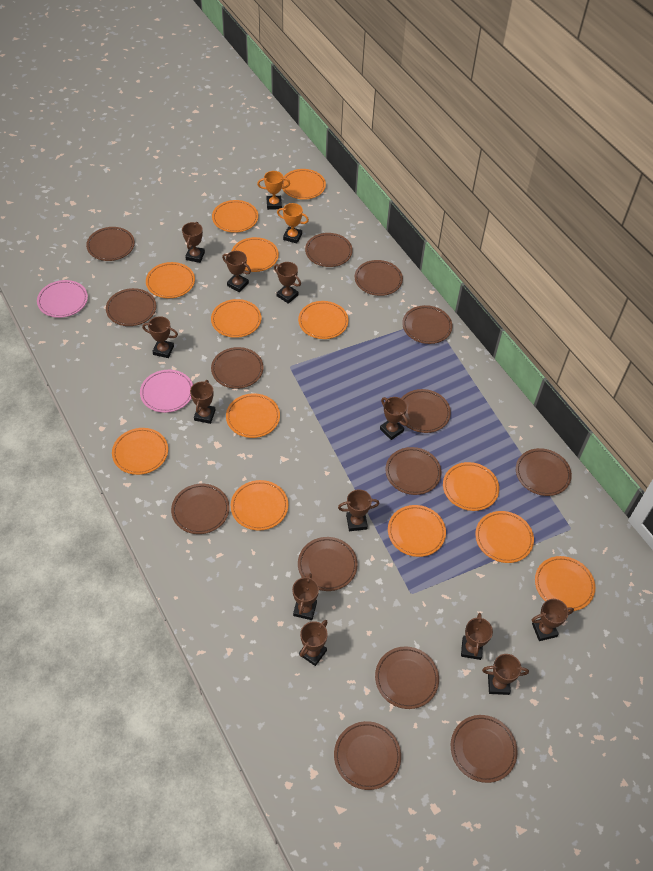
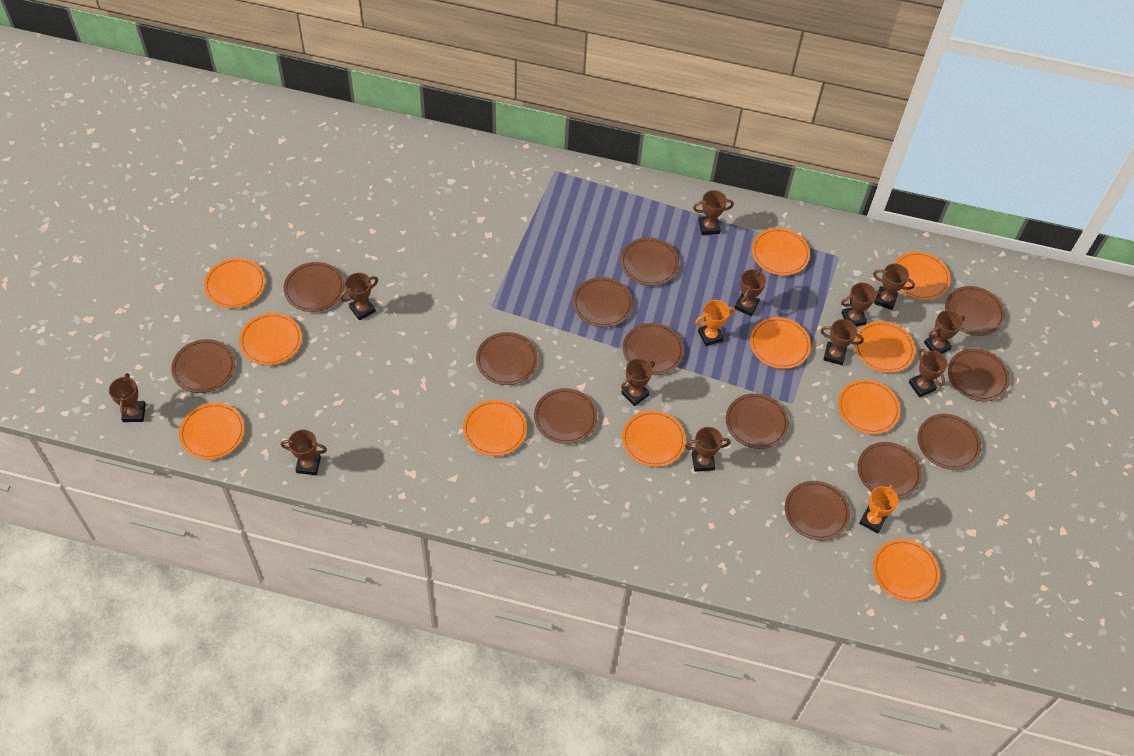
brown plate: [86,227,135,261] [106,288,156,326] [171,484,230,534] [211,347,264,389] [298,537,358,591] [305,233,353,267] [334,721,401,790] [355,260,403,296] [375,647,439,709] [385,447,441,495] [401,389,451,433] [402,305,453,344] [451,715,518,783] [516,448,572,496] = 14 -> [171,339,235,393] [284,262,344,312] [476,332,538,385] [534,388,597,444] [573,277,633,327] [621,237,679,286] [623,323,684,375] [726,393,789,449] [785,481,850,540] [857,442,922,499] [918,414,981,470] [945,286,1005,336] [948,348,1010,401] = 13
orange plate: [112,428,168,475] [146,262,195,298] [211,299,261,338] [212,200,258,233] [226,393,280,438] [231,480,288,531] [232,237,279,272] [282,169,326,200] [298,301,349,339] [388,505,446,557] [443,462,499,511] [475,511,534,563] [535,556,595,611] = 13 -> [179,403,245,460] [204,258,265,308] [239,313,302,365] [463,400,527,456] [622,410,686,467] [750,317,811,369] [752,228,810,276] [838,380,900,434] [854,321,915,373] [873,539,940,602] [894,252,951,300] = 11
pink plate: [37,280,88,318] [140,370,193,413] = 2 -> none = 0

